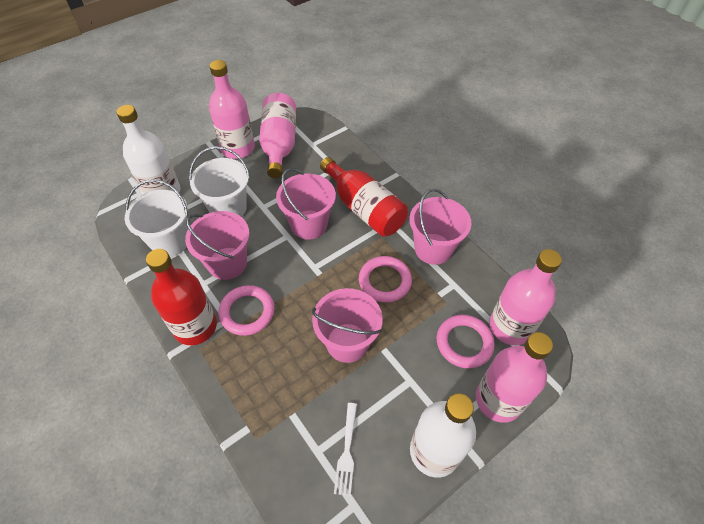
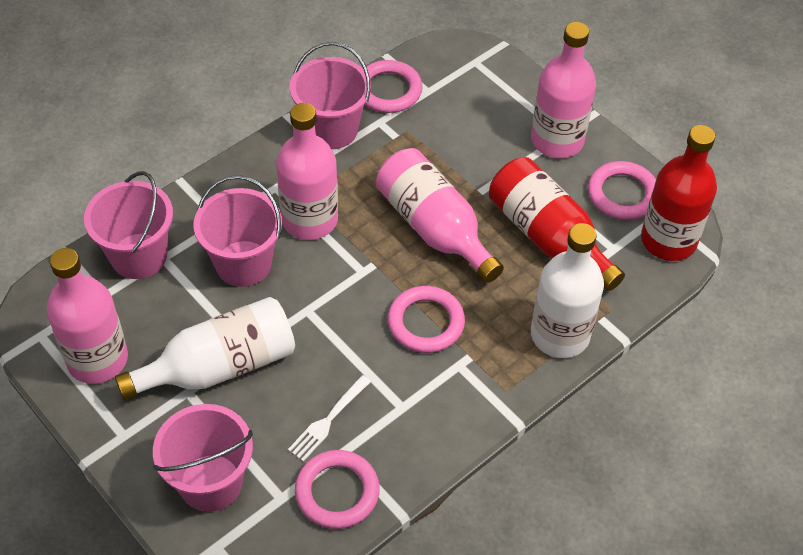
pink ring: [218,285,275,336] [359,256,412,303] [437,315,495,368] = 3 -> [295,450,380,529] [364,60,423,113] [388,286,465,353] [588,161,656,220] = 4
white bucket: [125,179,188,257] [189,146,250,217] = 2 -> none = 0

